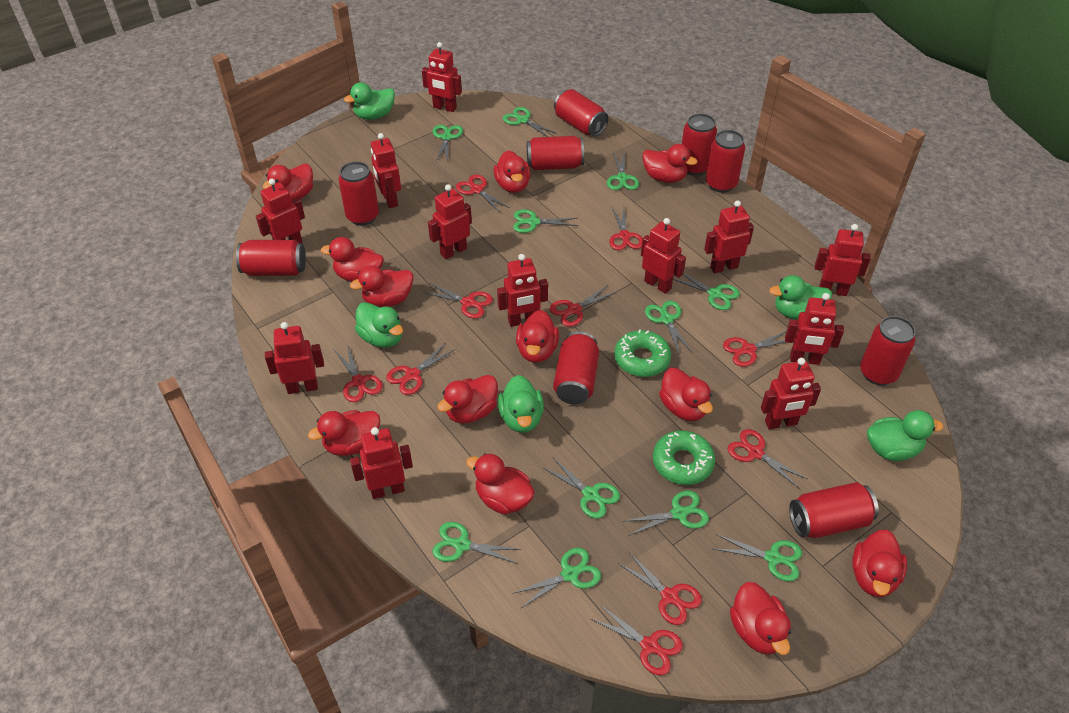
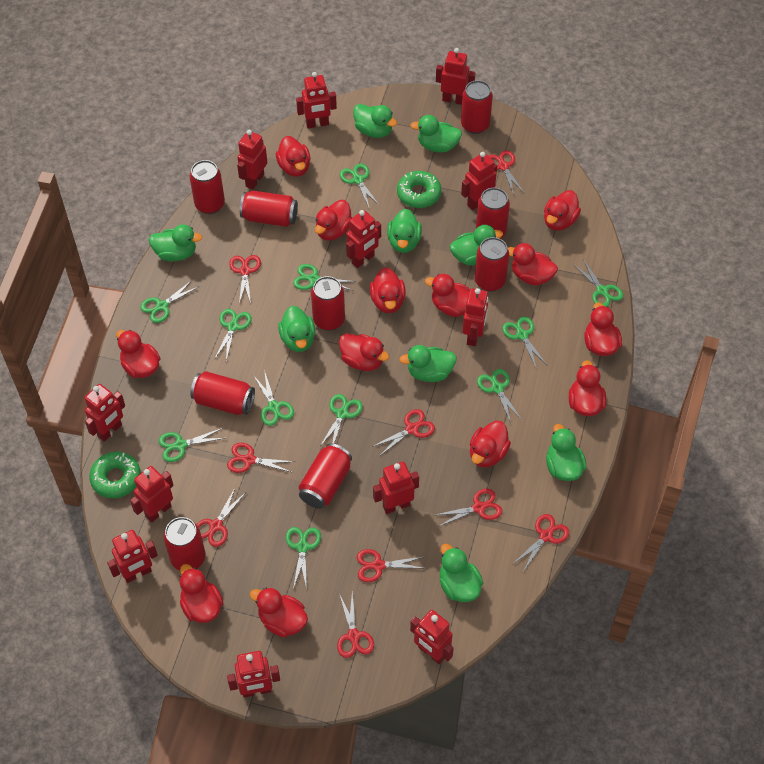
green duck: [344,82,395,120] [355,302,403,348] [498,375,544,433] [769,275,832,320] [867,410,943,461] = 5 -> [149,224,202,261] [278,306,315,352] [353,104,397,138] [387,209,422,253] [399,345,457,382] [410,115,462,153] [440,544,483,602] [450,225,503,265] [546,424,586,481] = 9
red duck: [263,164,313,201] [308,410,380,456] [321,237,383,282] [350,265,413,307] [437,375,498,423] [466,453,535,514] [494,150,531,193] [516,310,559,363] [642,144,697,183] [659,368,713,421] [730,582,791,655] [852,530,907,597] = 12 -> [116,330,161,378] [180,564,223,623] [250,587,308,637] [276,136,311,177] [315,200,352,241] [339,334,389,371] [370,267,406,313] [425,274,470,317] [470,421,511,468] [508,243,558,285] [544,190,581,231] [569,360,606,416] [584,302,622,356] = 13
red scissors: [334,345,383,402] [386,343,454,395] [423,283,493,319] [456,175,509,213] [550,285,617,327] [591,605,683,676] [609,207,643,250] [618,552,702,625] [723,331,786,367] [728,429,807,488] = 10 -> [197,486,246,547] [227,443,295,473] [229,255,261,303] [337,592,374,658] [357,549,426,582] [372,409,435,455] [436,489,502,527] [488,150,525,195] [514,514,569,572] = 9

